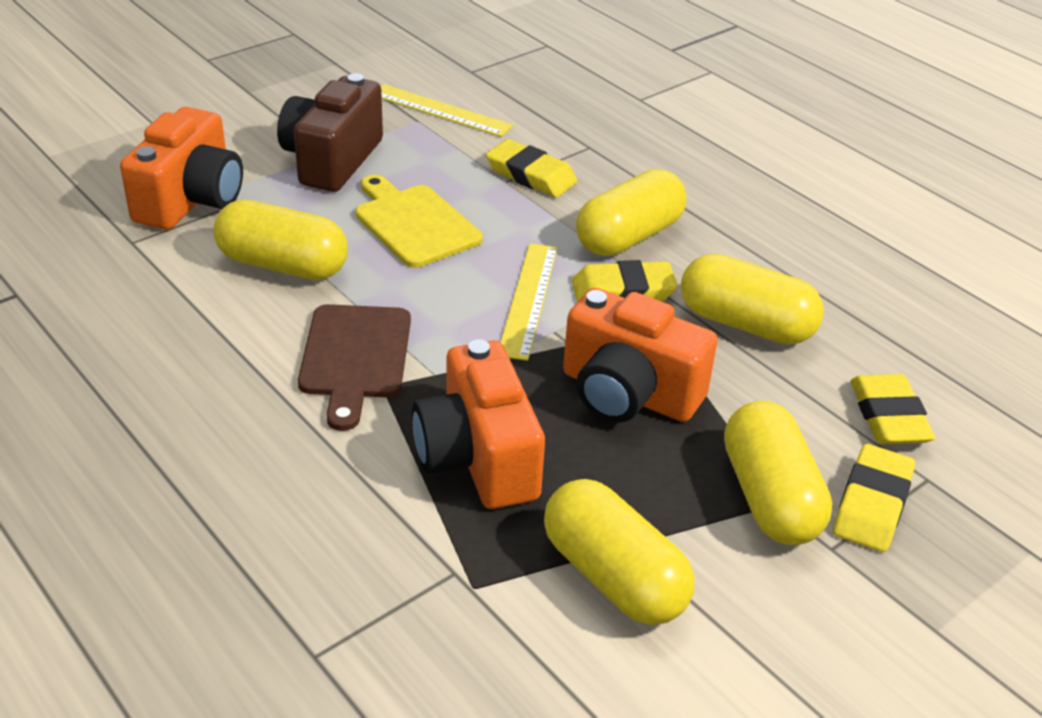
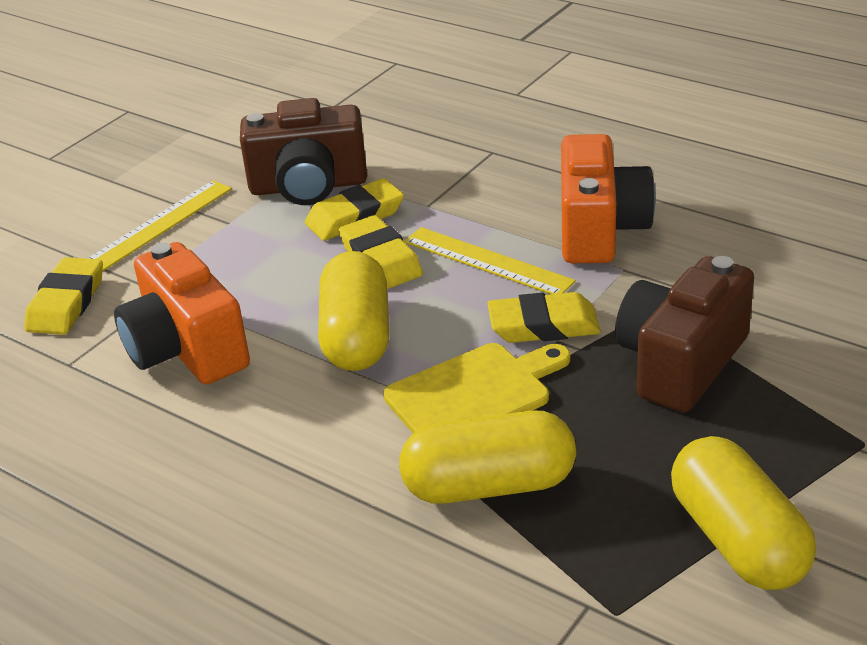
brown camera: [277,73,383,192] = 1 -> [240,98,367,205] [615,256,754,413] = 2
brown cutting board: [298,304,411,431] = 1 -> none = 0
orange camera: [120,107,243,230] [412,339,545,509] [563,288,718,423] = 3 -> [114,242,250,384] [561,134,656,263] = 2
yellow capsule: [213,199,348,280] [544,479,694,625] [576,169,687,256] [681,254,824,344] [724,401,832,545] = 5 -> [318,251,389,371] [399,410,576,504] [671,436,816,590] = 3

